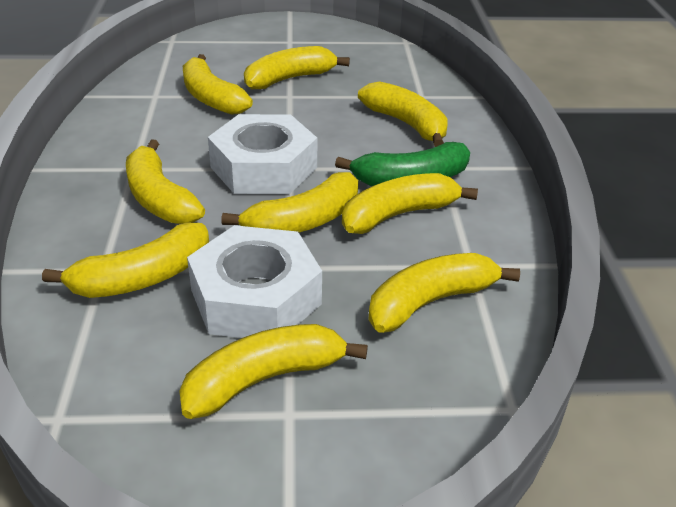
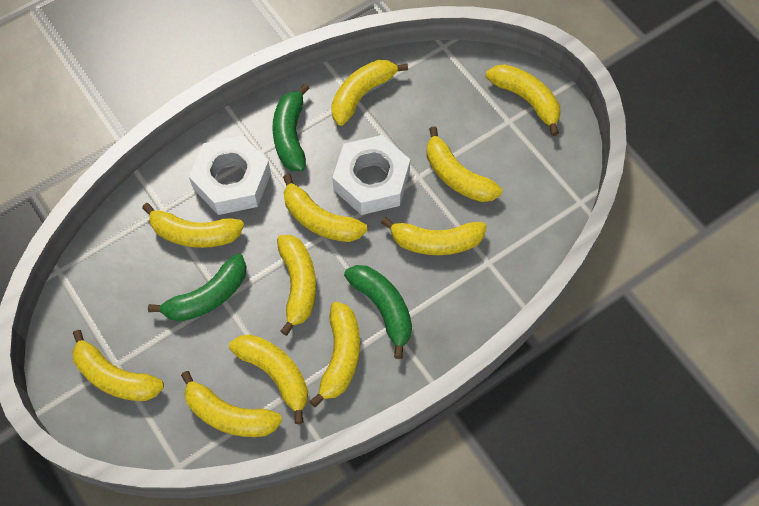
green banana: [335,142,470,186] = 1 -> [148,254,247,322] [272,84,309,171] [344,265,412,359] = 3
yellow banana: [42,222,209,298] [126,139,205,224] [179,324,368,419] [183,54,253,115] [221,172,359,232] [244,46,350,89] [342,173,478,234] [358,81,448,147] [368,253,520,333] = 9 -> [72,330,164,401] [142,203,244,248] [181,371,282,437] [229,334,308,424] [277,235,316,336] [283,174,367,242] [309,302,360,407] [331,60,408,126] [381,217,487,255] [427,126,502,202] [486,64,560,136] = 11

